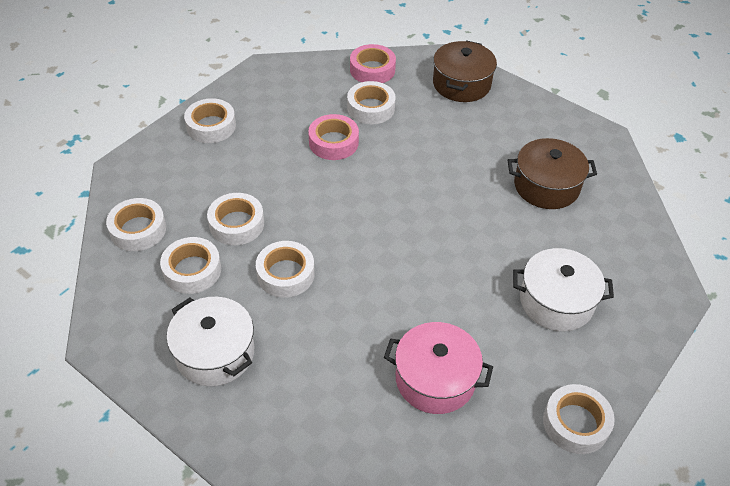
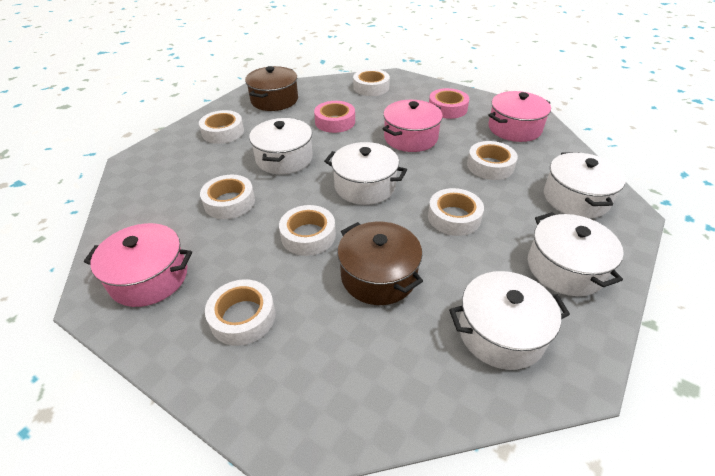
pink pot: [384,322,493,414] = 1 -> [84,223,192,307] [383,100,443,152] [488,91,551,142] = 3
white pot: [167,297,254,386] [513,248,614,331] = 2 -> [249,118,313,175] [324,142,407,205] [449,271,570,370] [528,212,624,296] [544,152,626,218] = 5

